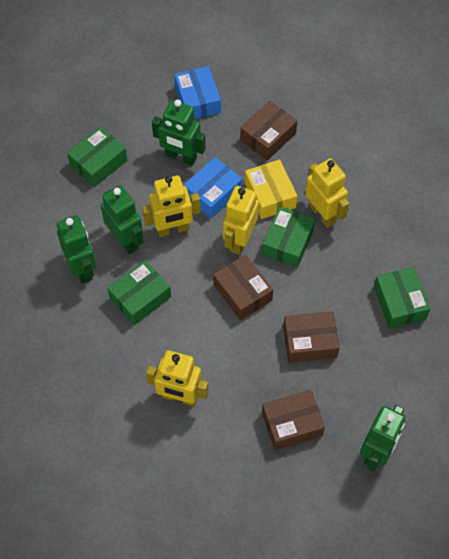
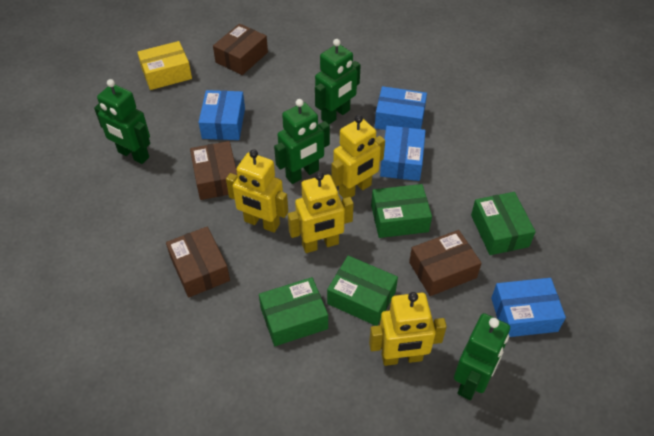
blue box: [174,66,221,119] [183,157,242,219] = 2 -> [199,90,245,140] [375,86,427,130] [380,126,426,181] [491,278,566,337] = 4

